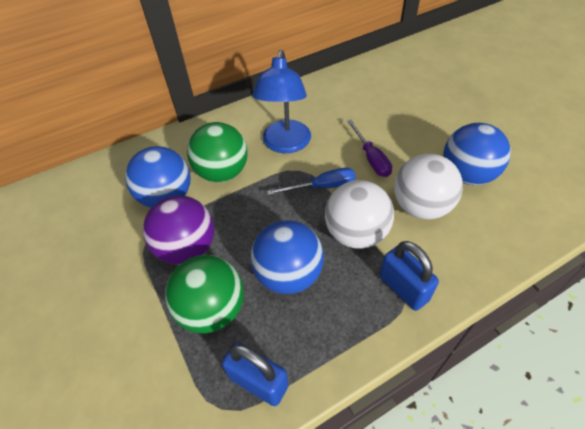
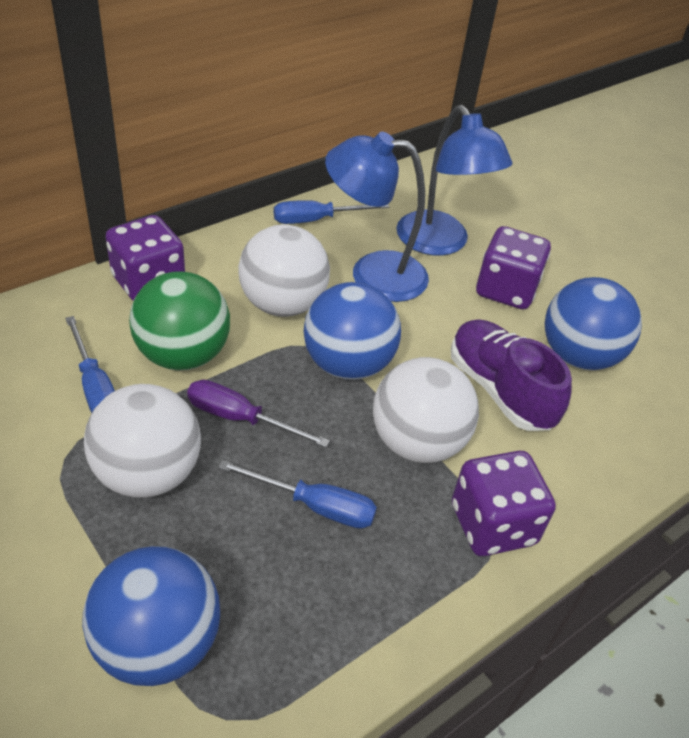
blue lamp: [252,50,311,153] = 1 -> [325,132,429,302] [397,105,512,256] = 2
blue padlock: [222,342,288,406] [380,241,439,311] = 2 -> none = 0
blue screwdriver: [267,168,355,195] = 1 -> [65,316,115,413] [218,460,377,529] [274,200,389,224] = 3
green ball: [165,255,244,333] [187,122,248,182] = 2 -> [129,271,230,371] = 1
purple ball: [143,195,214,265] = 1 -> none = 0
purple dice: none = 0 -> [105,215,185,301] [452,451,556,556] [476,226,551,310] = 3
purple shoe: none = 0 -> [451,319,572,431] = 1
white ball: [325,180,394,249] [394,154,463,219] = 2 -> [84,384,201,498] [238,224,330,317] [373,357,479,463] = 3

